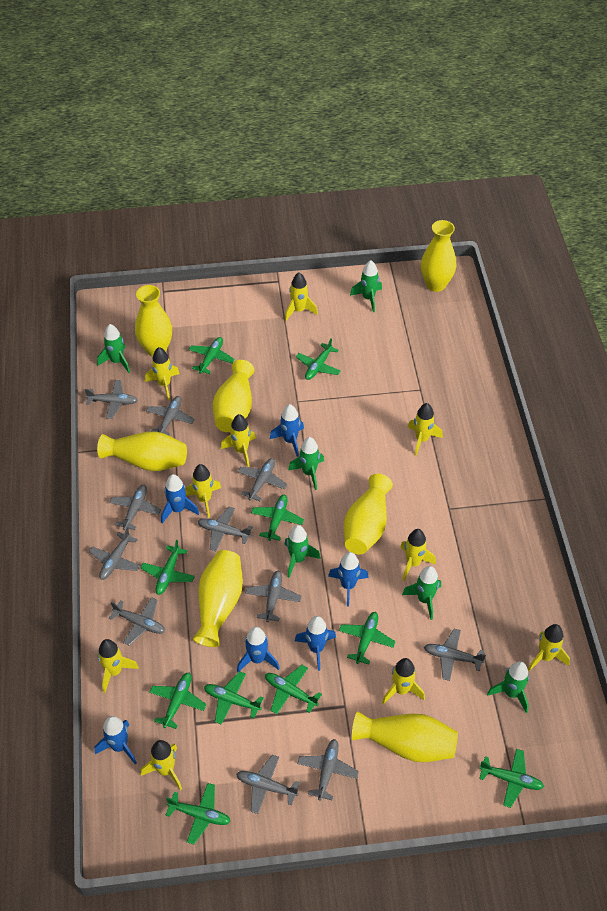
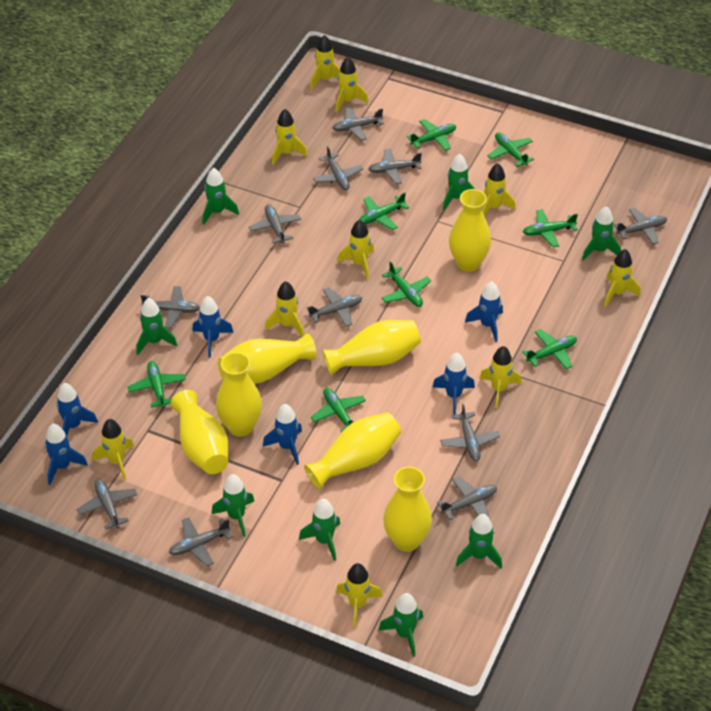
green plane: [141,540,195,595] [149,673,207,729] [166,783,231,845] [189,337,235,374] [204,671,263,725] [251,495,304,541] [265,665,322,714] [296,338,341,380] [339,612,396,665] [479,749,544,808] = 10 -> [127,361,186,408] [311,388,366,433] [359,193,409,230] [382,261,431,307] [407,119,456,151] [488,132,534,167] [522,329,577,369] [523,209,578,247] = 8
green rocket: [97,324,130,373] [284,525,321,578] [288,437,324,490] [350,260,382,312] [402,566,441,620] [487,661,529,713] = 6 -> [136,298,177,355] [202,168,239,225] [211,474,254,537] [299,499,340,561] [378,593,423,657] [443,154,475,210] [456,514,502,568] [582,206,621,260] = 8

